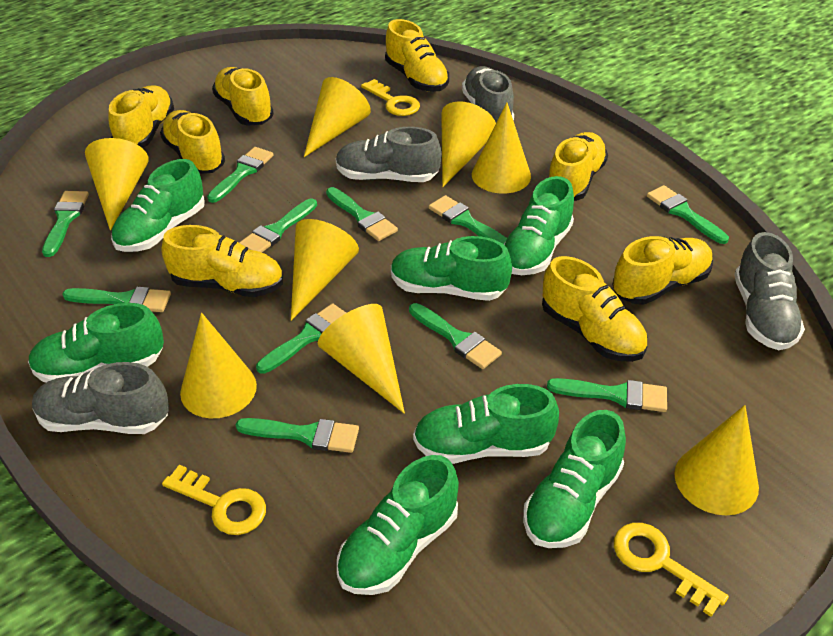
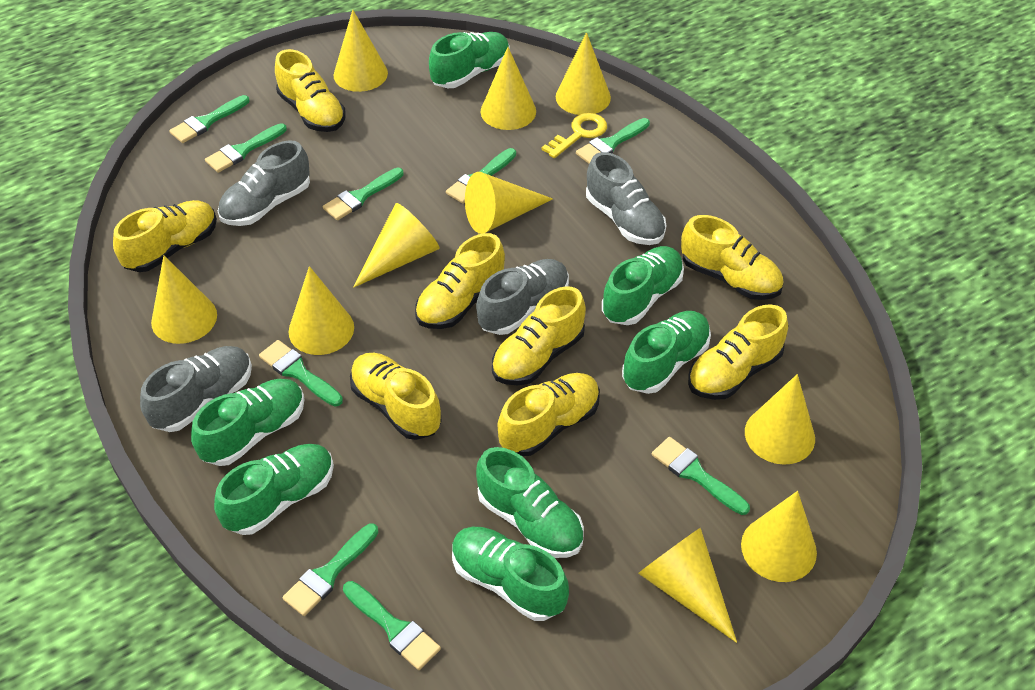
green brush: [42,191,89,257] [62,286,171,312] [207,147,274,203] [236,418,359,453] [239,198,317,252] [256,304,346,374] [326,187,398,241] [409,303,502,369] [429,195,507,244] [547,378,667,412] [647,185,729,244] = 11 -> [169,95,249,143] [205,123,287,173] [259,340,343,406] [282,524,378,616] [323,168,404,220] [343,581,441,670] [446,148,516,204] [576,118,650,164] [652,437,750,515] = 9
yellow cone: [85,138,149,231] [180,313,257,419] [291,219,359,321] [304,77,371,157] [318,304,405,414] [441,101,496,187] [472,103,531,194] [674,405,759,515] = 8 -> [151,255,217,344] [289,266,354,355] [334,9,388,92] [353,203,440,288] [465,172,553,234] [480,47,536,130] [556,32,611,115] [638,528,737,643] [741,491,817,582] [745,374,815,465] = 10
yellow key: [162,465,266,535] [361,79,420,116] [614,523,729,617] = 3 -> [542,113,607,158] = 1

